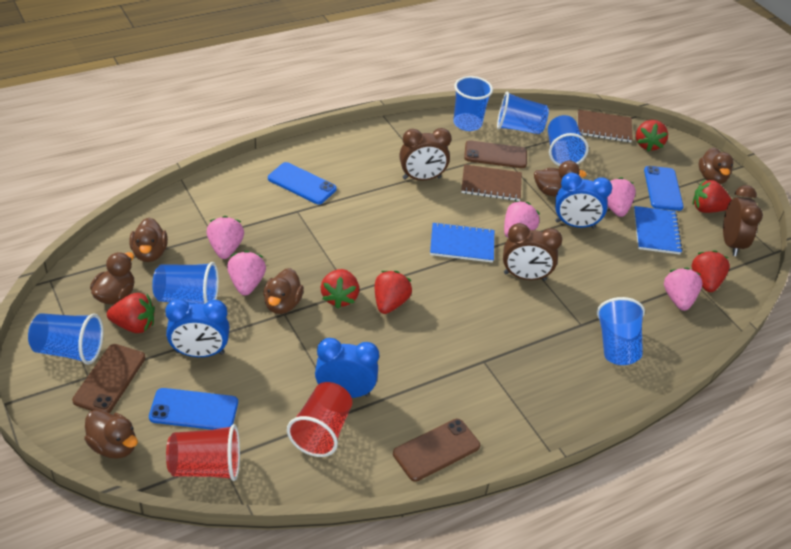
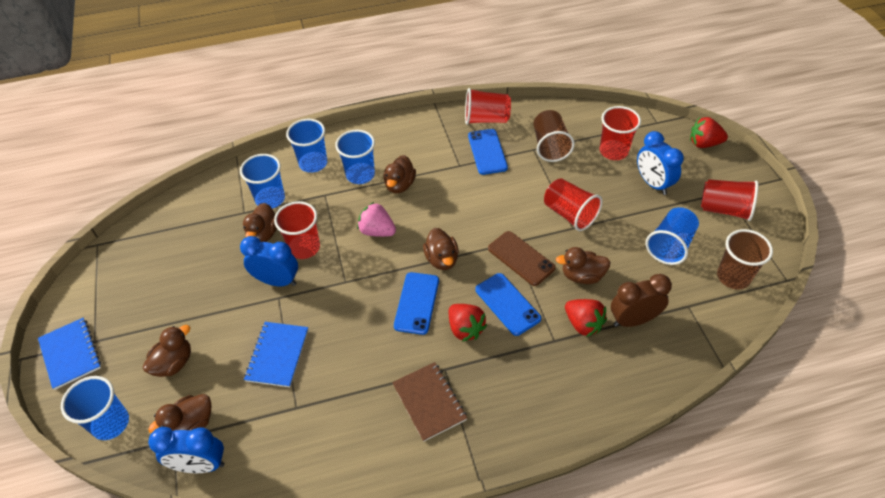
blue cup: [28,313,103,365] [152,262,219,304] [453,76,493,131] [497,92,549,134] [548,115,589,166] [597,297,645,365] = 6 -> [61,376,129,440] [240,154,285,209] [286,119,327,173] [335,130,375,184] [646,207,699,265] = 5
brown clock: [399,128,452,180] [503,223,563,281] [723,185,763,256] = 3 -> [611,274,672,327] = 1
brown cup: none = 0 -> [534,110,575,162] [717,229,773,289] = 2
brown notebook: [461,164,522,201] [578,109,633,142] = 2 -> [392,362,467,442] = 1
brown phone: [72,344,146,413] [393,419,480,482] [464,140,527,168] = 3 -> [488,231,555,286] = 1
pink strawberry: [207,216,244,259] [227,251,266,296] [504,201,540,238] [607,177,636,217] [664,267,702,311] = 5 -> [357,202,396,237] = 1
red cup: [166,424,240,481] [287,382,352,457] = 2 -> [274,201,320,259] [465,88,511,125] [544,178,602,231] [600,106,641,160] [701,179,758,221] = 5
red strawberry: [107,293,155,333] [320,269,359,309] [375,271,412,314] [636,120,668,152] [692,250,730,292] [693,180,732,213] = 6 -> [448,304,487,342] [565,299,607,337] [690,117,728,148] = 3

